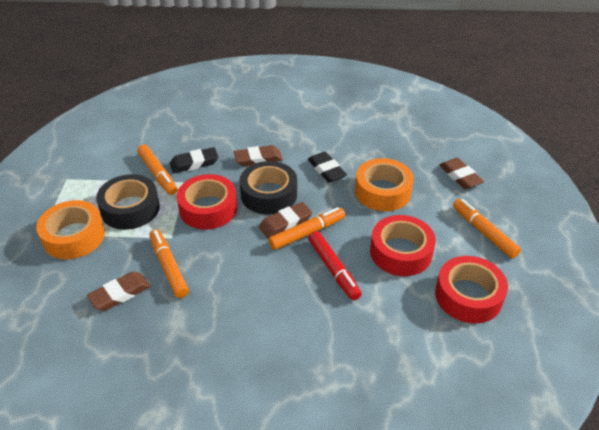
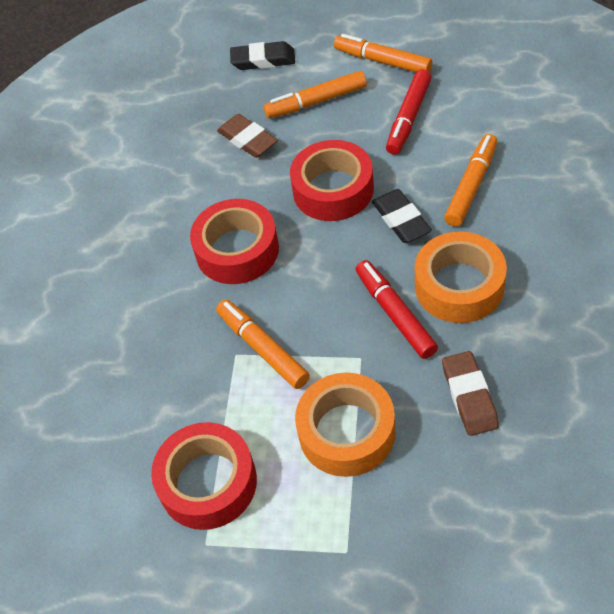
black tape: [96,174,160,230] [240,161,297,215] = 2 -> none = 0
brown eraser: [87,271,151,311] [234,145,283,167] [259,202,312,239] [439,158,484,189] = 4 -> [217,114,278,158] [442,351,499,436] = 2
red marker: [308,231,362,300] = 1 -> [356,260,438,359] [386,69,432,155] = 2

